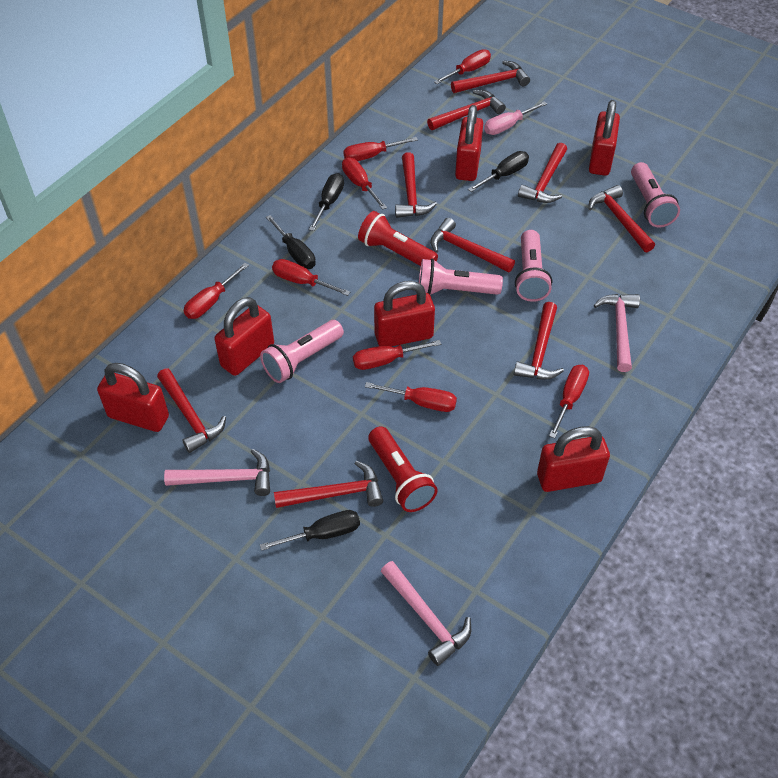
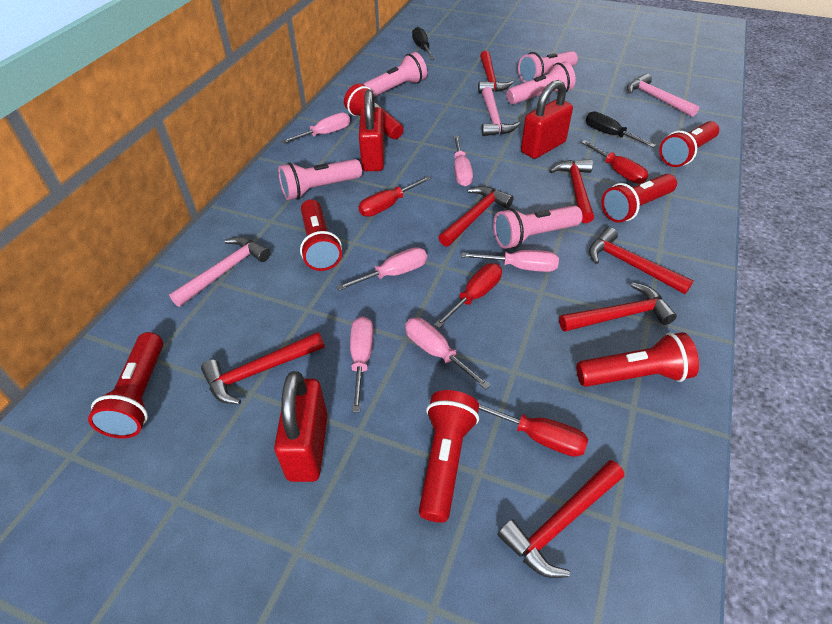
black screwdriver: [260,510,360,551] [266,215,316,269] [309,173,344,231] [468,151,529,192] = 4 -> [412,27,434,59] [586,111,656,147] = 2
pink flashlight: [260,320,344,383] [419,259,503,295] [515,230,552,302] [631,162,680,227] = 4 -> [278,159,362,200] [363,52,427,97] [493,205,583,249] [506,61,576,105] [518,51,578,83] = 5
pink screwdriver: [484,101,547,135] = 1 -> [281,112,350,144] [336,247,427,291] [350,316,373,412] [405,318,491,390] [453,135,473,186] [461,250,559,272] = 6
red flashlight: [358,211,438,266] [368,426,438,512] = 2 -> [88,332,163,439] [300,199,342,271] [344,84,403,139] [419,390,479,523] [576,332,699,387] [601,174,677,223] [659,121,719,167] = 7
red hammer: [157,368,226,453] [274,461,383,508] [395,152,437,218] [427,90,506,130] [430,218,515,272] [451,60,530,93] [514,302,564,380] [518,143,567,203] [588,185,655,252] = 9 -> [201,332,325,405] [438,186,514,247] [478,51,513,93] [497,460,624,578] [550,159,594,223] [559,283,677,332] [589,227,694,294] = 7
red padlock: [97,363,169,432] [214,297,274,376] [374,281,435,347] [455,105,483,181] [537,426,610,492] [589,100,620,176] = 6 -> [274,371,328,482] [359,90,384,171] [521,80,573,159] = 3
red screwdriver: [184,263,249,319] [272,259,350,296] [342,157,387,210] [343,137,418,161] [353,340,441,370] [365,382,457,412] [434,49,491,84] [549,365,589,438] = 8 -> [358,176,431,217] [434,263,502,328] [479,404,588,457] [581,140,648,184] = 4

